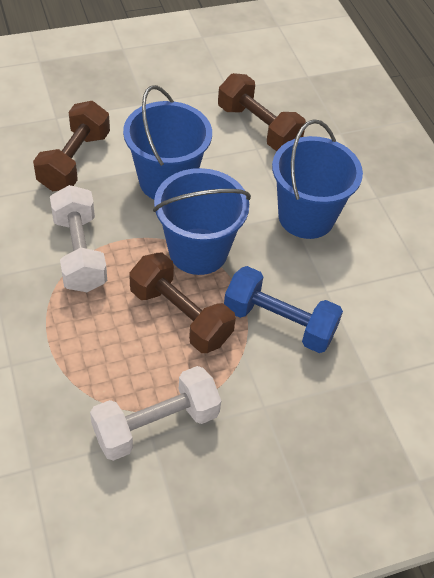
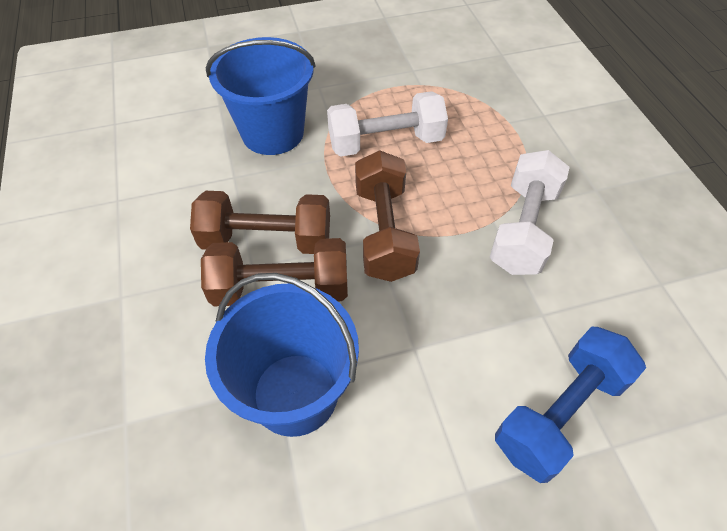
blue bucket: [123,85,212,199] [153,168,251,275] [272,119,363,239] = 3 -> [205,273,359,437] [206,37,316,155] = 2

